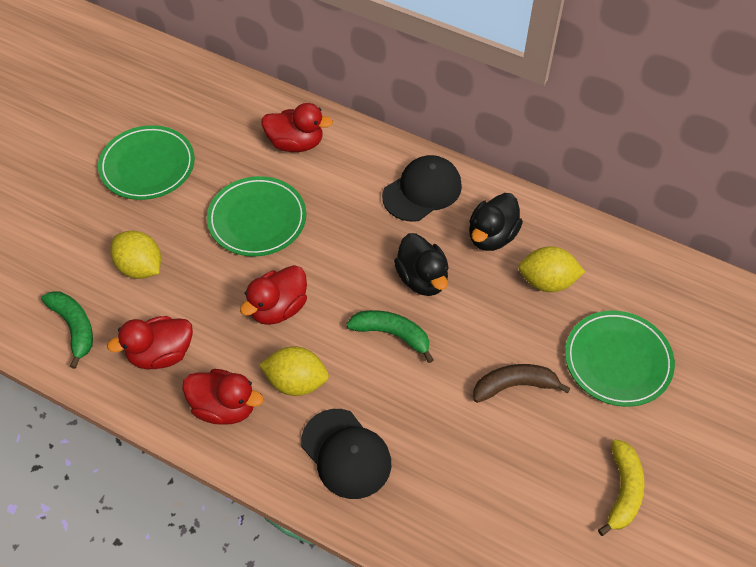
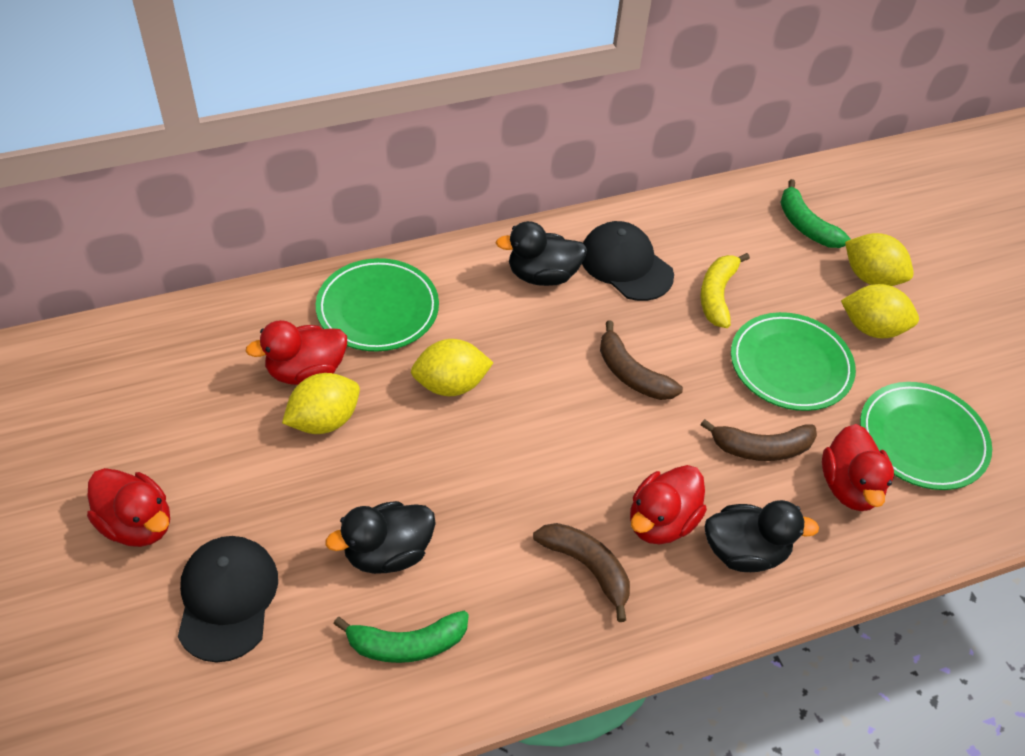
black duck: [394,233,449,296] [469,193,523,251] = 2 -> [326,501,436,574] [496,221,587,286] [705,500,819,572] = 3
brown banana: [473,364,571,403] = 1 -> [533,523,630,622] [600,320,683,400] [701,419,817,461] = 3
yellow lemon: [110,231,161,279] [259,346,329,396] [518,246,585,292] = 3 -> [282,373,360,434] [411,339,493,396] [841,284,919,338] [845,233,914,286] = 4

